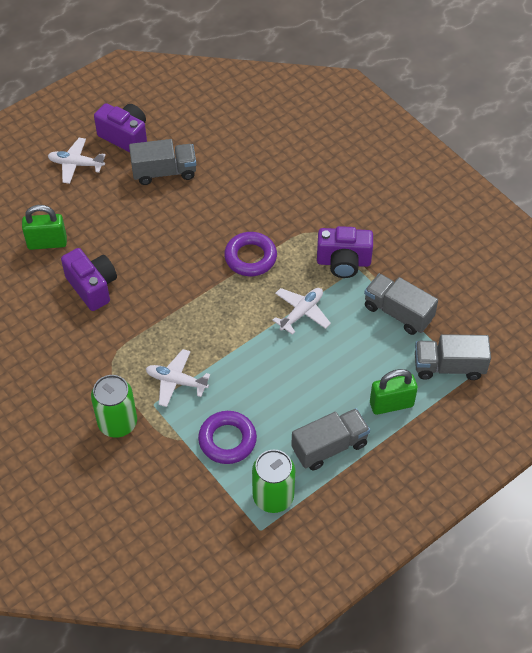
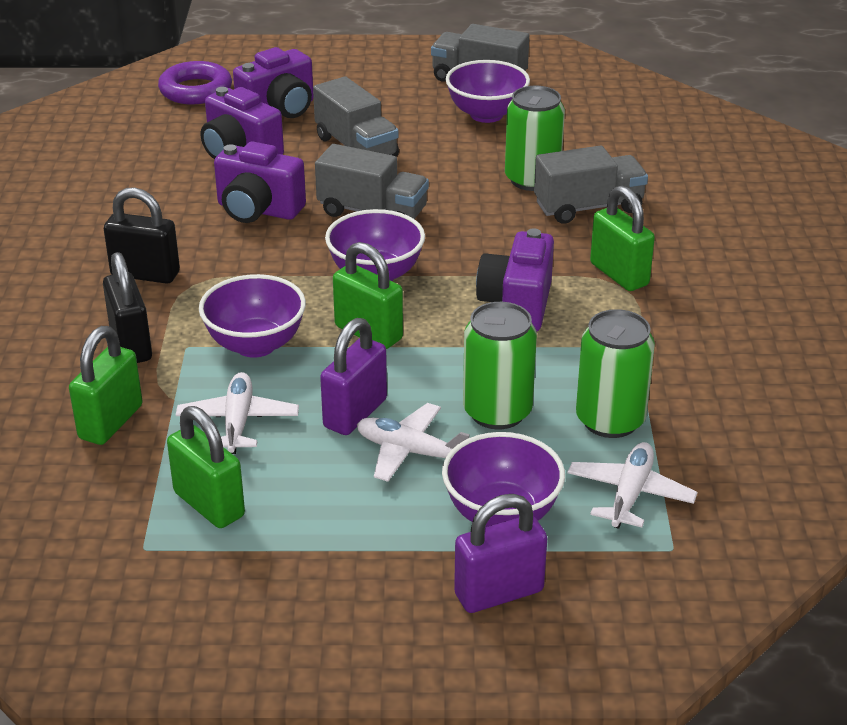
black padlock: none = 0 -> [103,252,152,363] [104,187,180,284] = 2
green can: [91,375,137,438] [252,449,295,513] = 2 -> [463,302,537,429] [505,86,565,191] [576,309,655,438] = 3
green padlock: [22,205,67,250] [370,369,418,415] = 2 -> [69,326,142,445] [167,406,245,528] [333,242,403,349] [590,185,655,291] = 4
purple bowl: none = 0 -> [199,274,306,358] [325,209,425,281] [442,432,565,527] [445,60,530,123] = 4
purple camera: [61,248,117,311] [94,103,147,152] [317,226,373,278] = 3 -> [201,87,284,159] [214,141,306,223] [233,47,314,118] [476,228,554,332] = 4
purple padlock: none = 0 -> [320,318,387,435] [454,494,547,613] = 2
purple ring: [198,411,257,464] [224,232,277,276] = 2 -> [158,61,232,105] = 1

